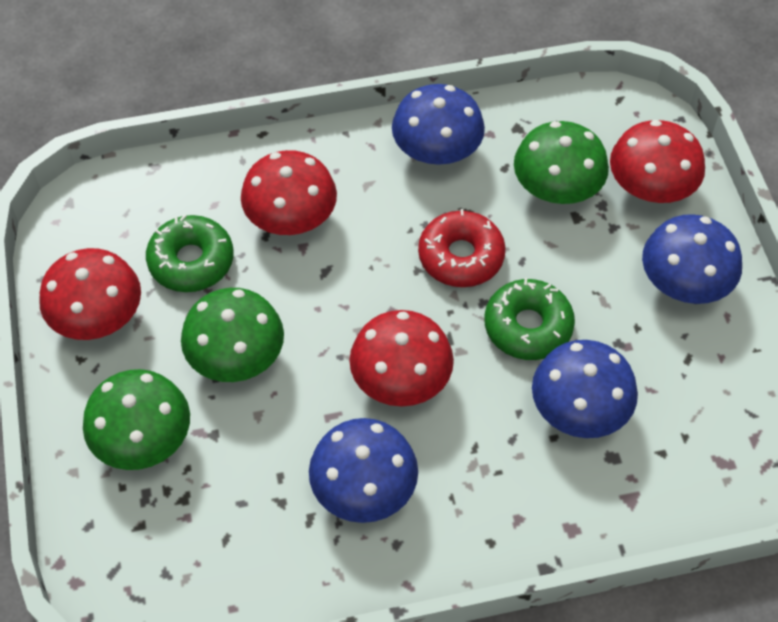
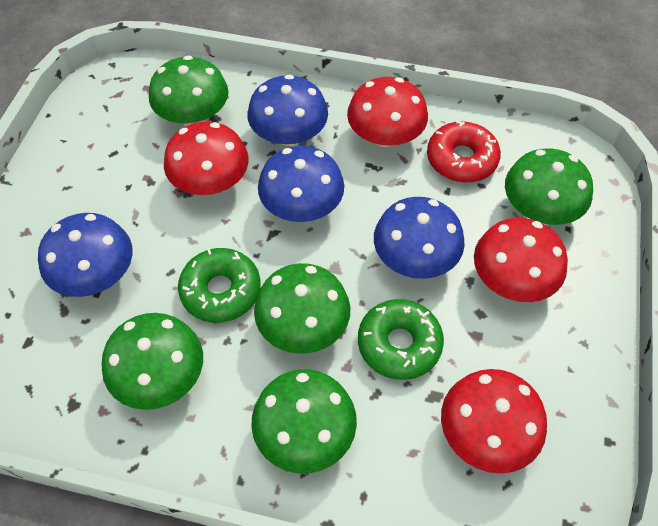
green mushroom: [83,369,190,470] [181,288,284,382] [514,121,609,204] = 3 -> [102,313,203,410] [149,55,228,126] [251,369,357,474] [254,263,350,354] [505,148,593,225] = 5

